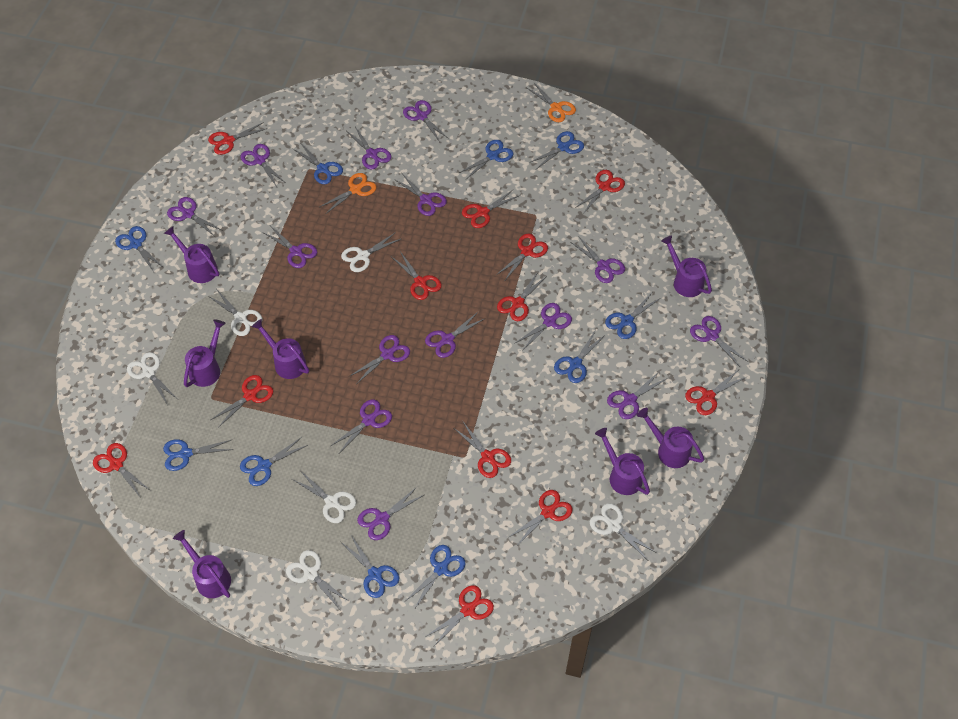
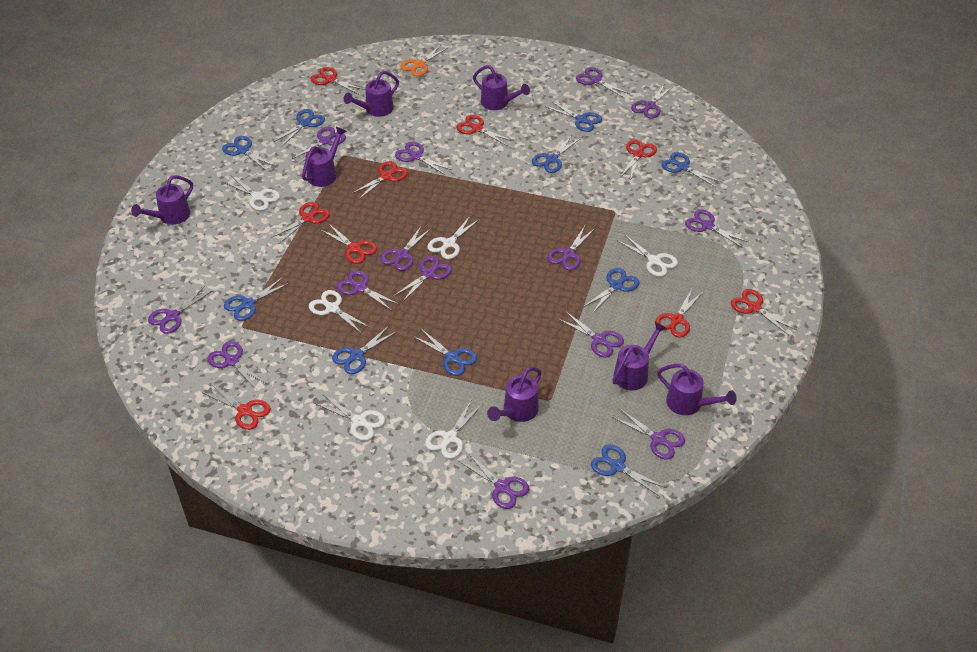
orange scissors: [320,173,376,214] [527,82,576,122] = 2 -> [400,45,447,76] = 1
red scissors: [93,443,151,497] [208,122,268,155] [211,375,273,428] [392,251,442,300] [425,585,494,647] [454,422,511,478] [462,190,520,228] [496,233,548,280] [497,272,547,321] [509,490,573,547] [575,170,625,214] [685,370,746,415] = 12 -> [203,383,271,430] [271,202,330,243] [311,67,365,94] [321,223,377,264] [351,161,408,200] [456,115,513,146] [621,139,657,181] [655,289,703,338] [731,289,797,335] = 9

